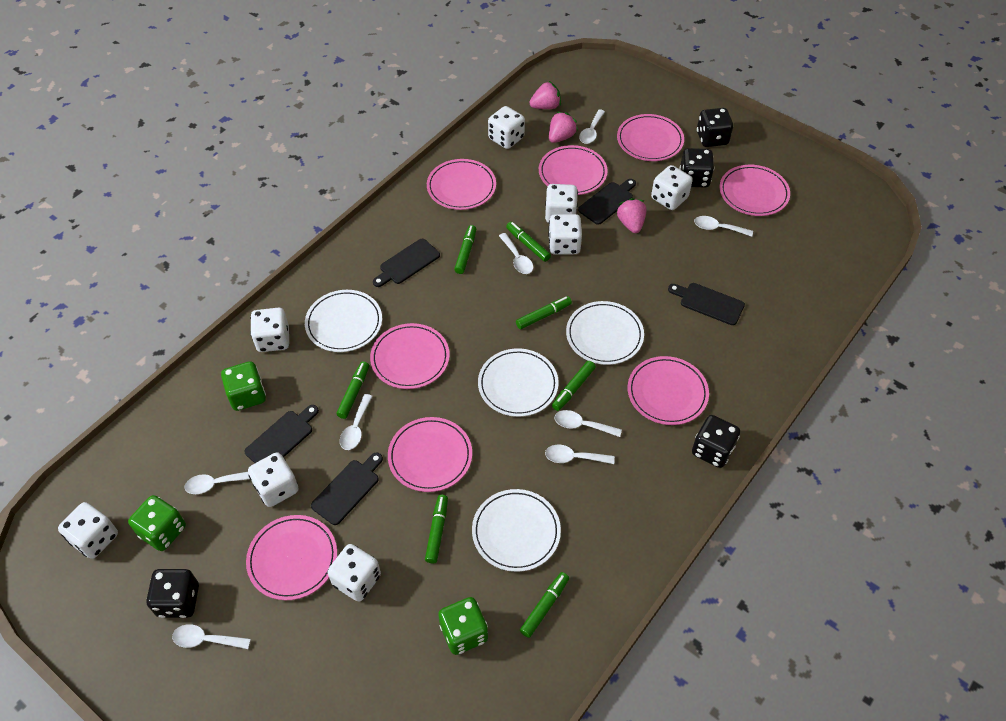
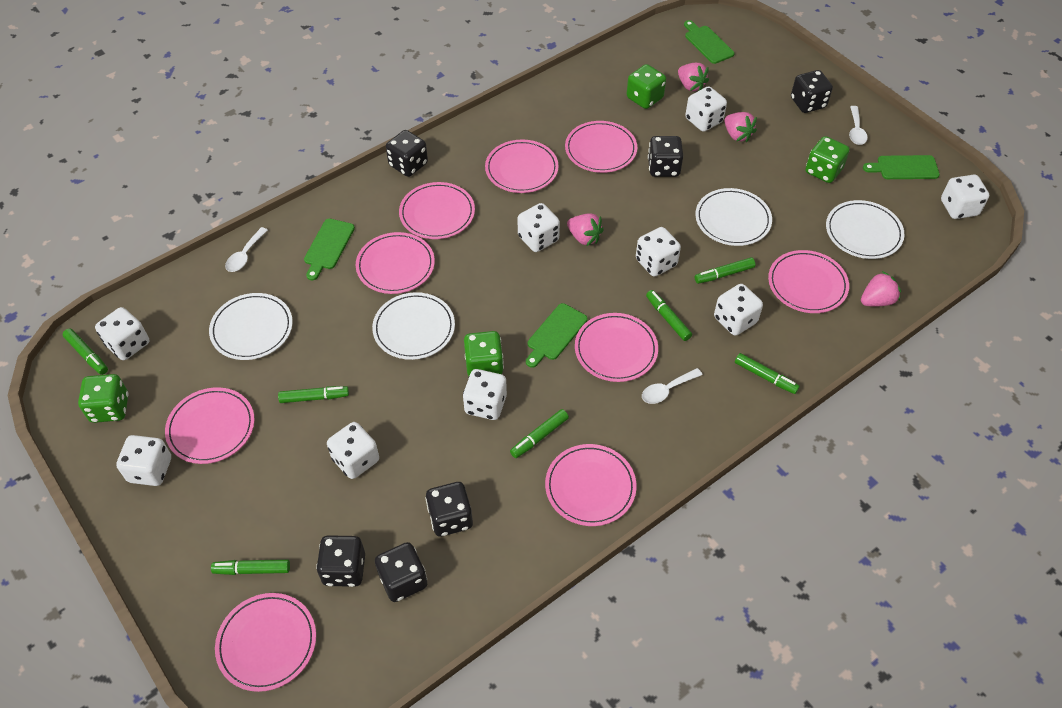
black cutting board: [244,405,319,463] [311,453,383,525] [373,239,440,287] [578,179,636,225] [668,283,745,325] = 5 -> none = 0
black dice: [146,569,199,618] [680,148,714,187] [692,415,740,468] [697,108,733,147] = 4 -> [316,535,365,587] [375,542,427,602] [386,130,428,177] [426,482,473,537] [648,136,683,177] [791,70,833,113] = 6
green cutting board: none = 0 -> [304,219,355,280] [526,303,587,368] [684,20,735,64] [863,155,940,179] = 4
green dice: [128,495,186,551] [221,361,266,411] [438,597,488,655] = 3 -> [78,374,129,423] [464,331,504,376] [627,64,666,109] [805,136,850,183] = 4
pink plate: [246,515,337,600] [370,323,450,389] [388,417,472,492] [427,159,496,210] [539,145,608,195] [617,114,684,161] [628,356,709,425] [720,165,790,216] = 8 -> [165,387,255,464] [215,593,316,692] [356,232,435,294] [399,182,475,239] [485,140,559,193] [545,444,637,526] [565,121,637,173] [575,313,658,382] [768,250,849,313] = 9
pink strawberry: [529,81,561,109] [549,111,578,143] [616,198,646,233] = 3 -> [567,213,604,246] [678,63,709,91] [724,112,757,143] [861,271,901,306] = 4
white dice: [58,502,118,559] [248,452,299,507] [250,308,289,352] [328,544,381,602] [488,106,525,149] [545,184,578,223] [548,214,582,255] [651,165,693,210] = 8 -> [95,307,149,360] [116,435,171,486] [327,422,379,479] [463,369,507,420] [518,203,560,252] [636,227,681,277] [685,86,727,132] [714,284,763,336] [941,175,989,219] = 9
white spoon: [172,624,251,649] [184,472,250,494] [340,394,373,450] [499,233,534,274] [545,445,615,464] [555,410,622,437] [579,109,605,144] [694,216,753,237] = 8 -> [225,227,268,272] [642,368,703,404] [849,106,868,145] = 3

